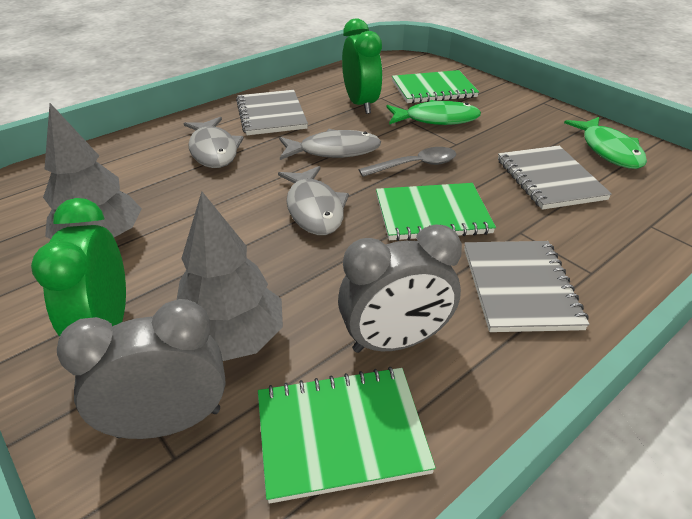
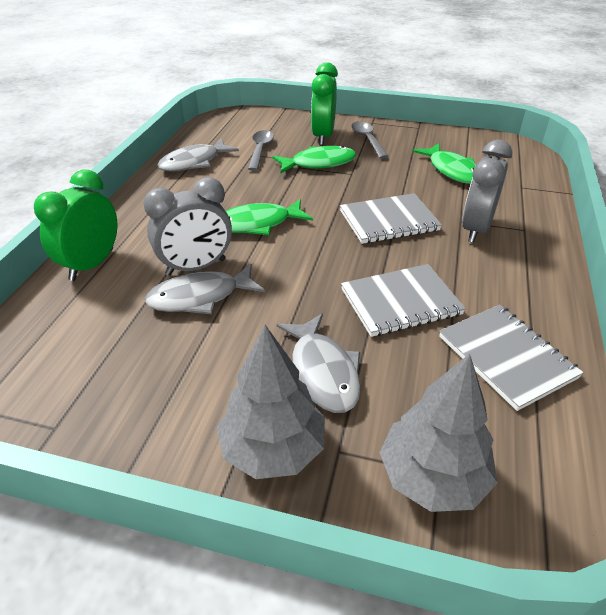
green fish: [387,100,481,125] [564,117,647,169] = 2 -> [226,199,313,235] [272,146,356,174] [413,143,476,184] = 3
green notebook: [258,367,436,504] [376,183,496,241] [392,70,479,104] = 3 -> none = 0
grey spoon: [359,147,456,177] = 1 -> [248,130,274,171] [351,121,389,159] = 2

